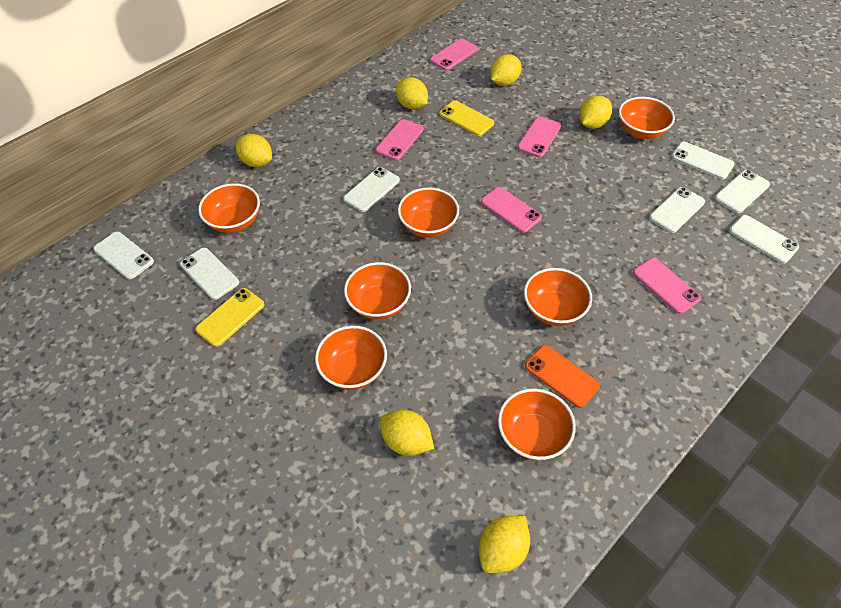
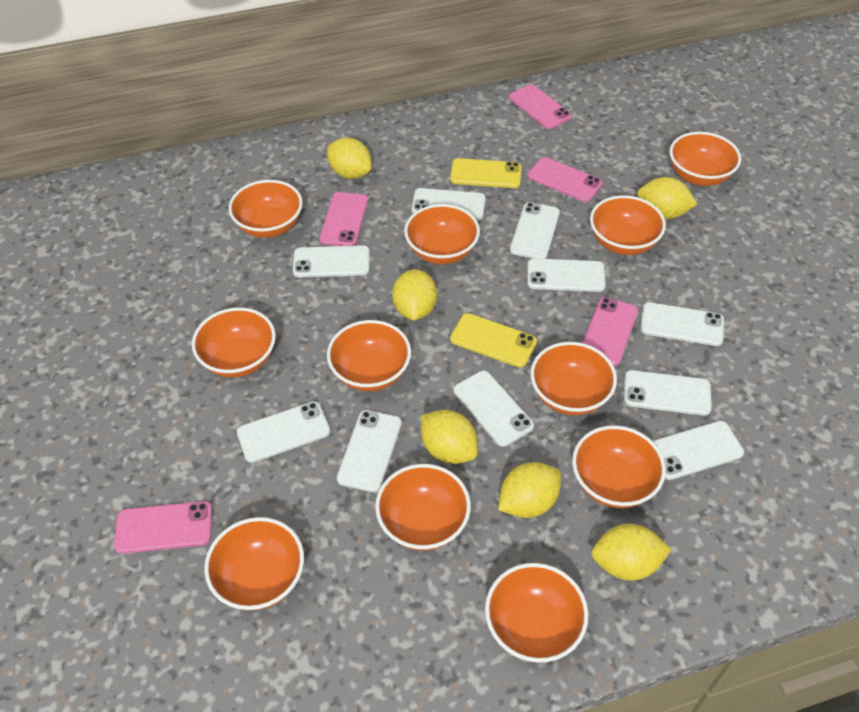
orange bowl: [198,183,260,233] [315,326,387,390] [344,262,411,320] [398,187,459,238] [498,389,576,460] [524,268,592,326] [619,97,675,139] = 7 -> [192,307,276,378] [204,517,304,610] [229,180,303,238] [327,320,411,391] [375,464,471,551] [404,204,480,264] [485,563,589,663] [530,342,617,415] [572,425,666,508] [590,195,666,255] [670,132,741,186] = 11
orange phone: [525,345,600,408] = 1 -> none = 0
white phone: [93,232,154,279] [180,248,239,300] [343,167,400,212] [649,187,705,233] [672,142,735,179] [715,170,770,213] [729,215,799,264] = 7 -> [237,401,330,463] [293,245,369,277] [337,410,402,492] [411,188,486,220] [453,370,534,447] [510,202,560,259] [527,258,606,292] [624,370,712,416] [640,302,724,346] [653,421,744,480] = 10

